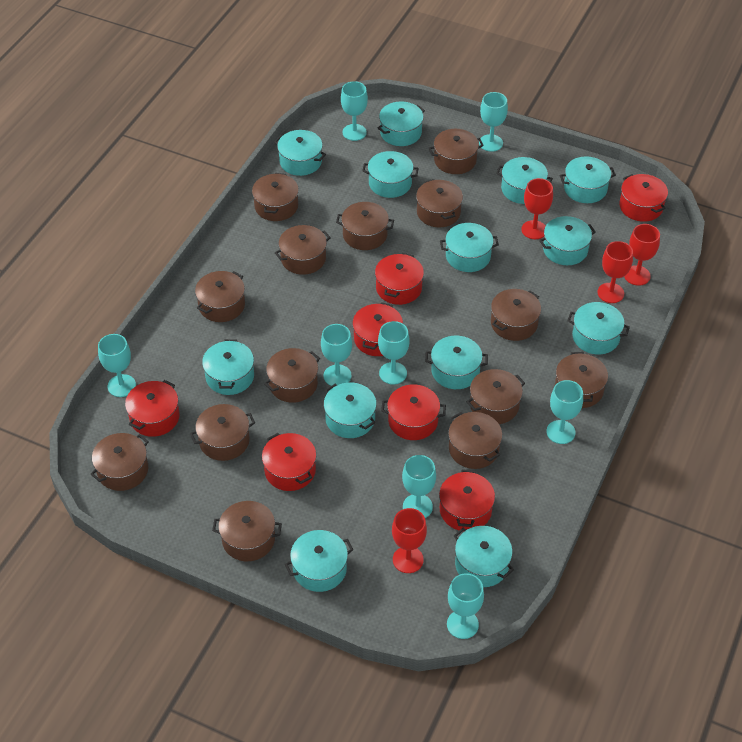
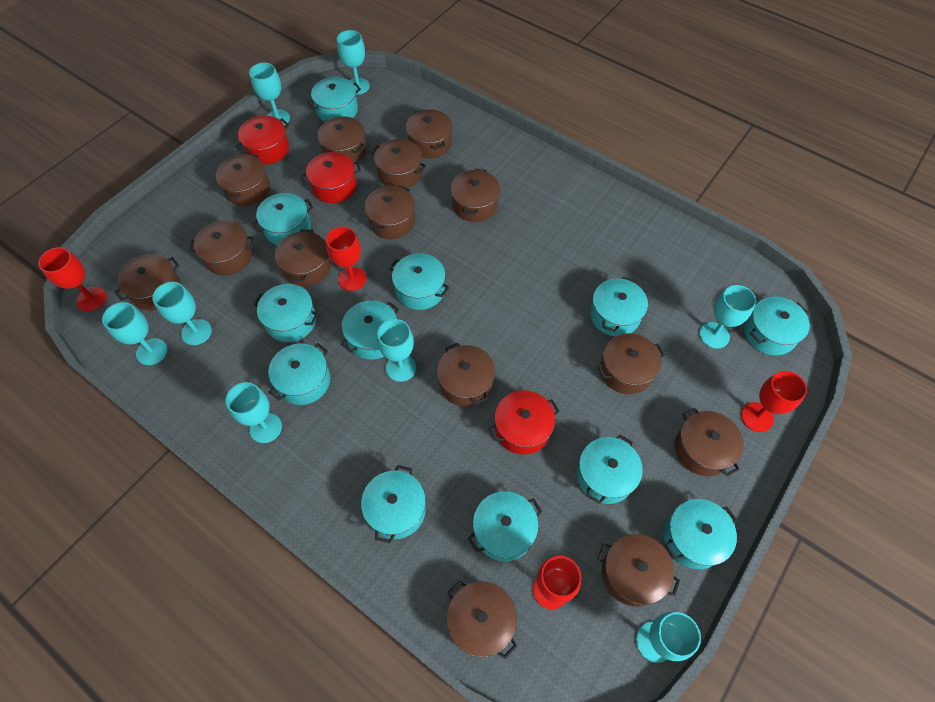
red pot: [125,380,180,437] [262,433,316,491] [353,302,403,356] [375,253,424,305] [381,385,446,440] [439,469,495,530] [619,174,668,222] = 7 -> [236,115,289,165] [301,152,361,203] [489,390,559,455] = 3
turquoise pot: [202,339,254,395] [274,130,326,176] [285,530,353,592] [324,383,377,438] [362,151,419,198] [378,102,425,146] [425,336,488,389] [440,223,499,272] [454,526,514,587] [496,157,553,204] [539,216,596,265] [560,156,616,203] [567,302,630,355] = 13 -> [252,193,313,245] [253,284,319,342] [268,343,330,405] [307,77,361,121] [341,300,399,360] [361,465,426,543] [389,253,449,310] [468,491,543,562] [577,434,643,504] [590,277,648,336] [664,499,737,569] [744,296,810,356] = 12

